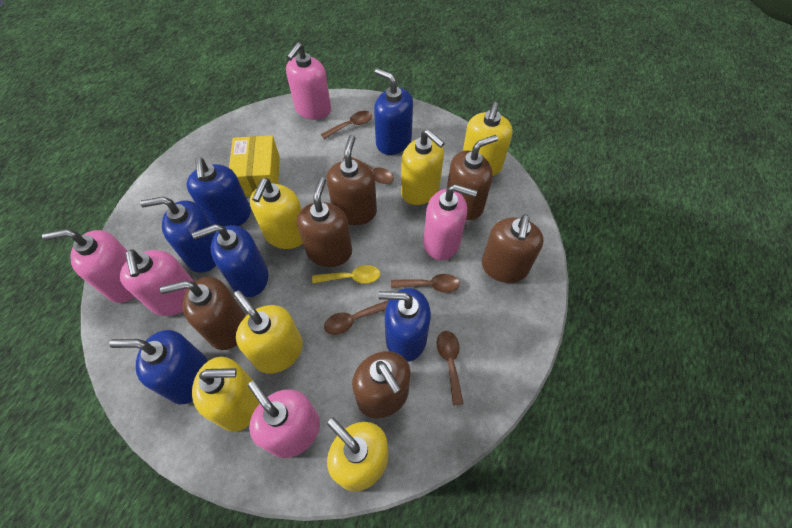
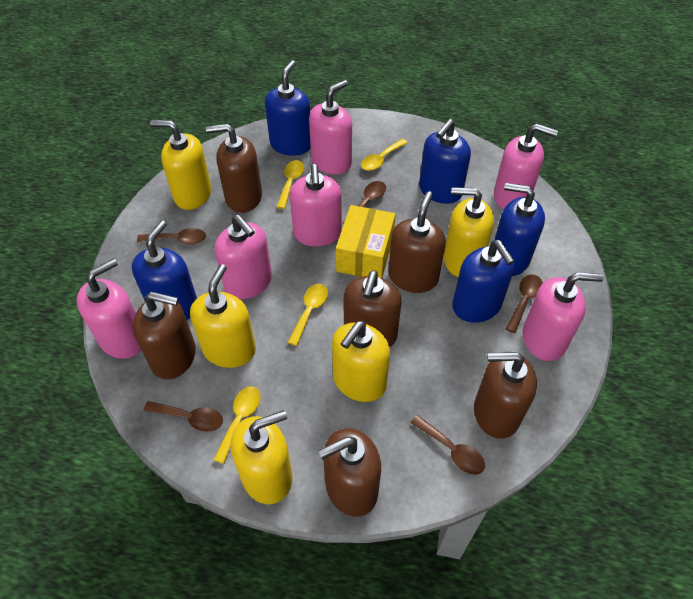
blue soap dispenser: [109,330,208,405] [140,197,217,273] [186,158,251,227] [192,224,268,297] [374,68,413,155] [378,288,431,362] = 6 -> [132,220,197,320] [265,60,311,156] [419,119,471,204] [452,240,515,323] [494,183,545,276] = 5
pink soap dispenser: [42,229,135,303] [120,249,194,316] [248,380,320,458] [286,42,331,120] [423,184,477,260] = 5 -> [77,258,141,359] [215,215,272,299] [290,164,342,247] [309,80,352,175] [494,124,558,209] [523,272,604,361] = 6
yellow soap dispenser: [192,357,260,432] [234,290,303,374] [250,178,303,249] [327,418,389,491] [401,129,445,205] [463,102,513,176] = 6 -> [150,120,212,210] [190,264,256,368] [231,410,293,504] [332,321,390,402] [444,187,494,277] = 5
yellow spoon: [312,265,380,284] = 1 -> [214,386,261,464] [277,160,304,209] [288,284,328,346] [361,139,408,171] = 4

